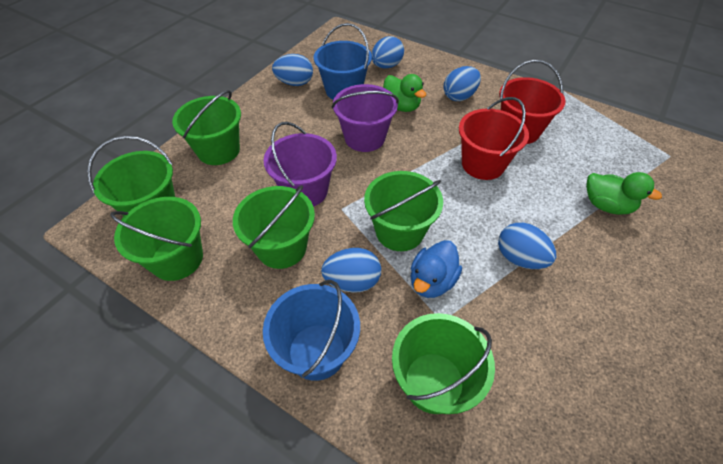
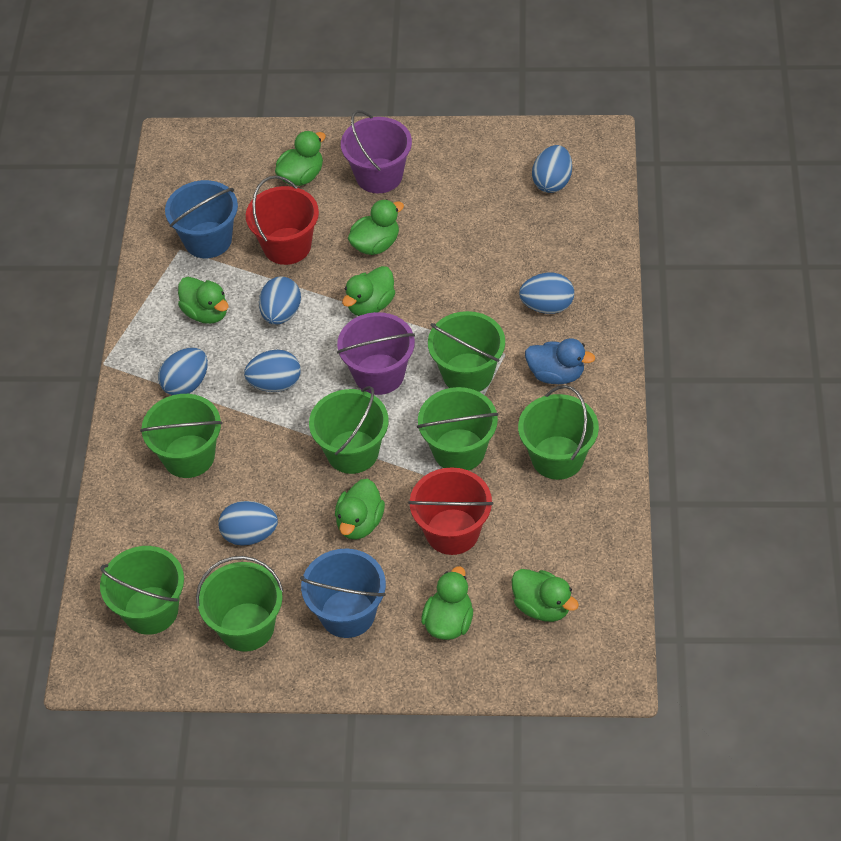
blue egg: [272,54,313,86] [321,248,381,293] [371,36,404,69] [444,66,481,101] [498,223,556,269] = 5 -> [158,348,208,395] [218,501,278,546] [244,350,301,392] [259,277,301,325] [519,273,574,314] [532,145,572,193] = 6
green bucket: [88,136,175,216] [110,197,203,281] [172,90,241,165] [233,185,315,269] [364,171,443,251] [392,313,495,414] = 6 -> [100,546,184,635] [140,394,222,478] [196,556,283,652] [309,386,389,474] [417,387,499,471] [428,311,505,392] [518,385,599,480] = 7
green duck: [383,74,426,112] [586,172,662,215] = 2 -> [178,277,229,324] [275,131,326,186] [335,479,385,540] [342,266,395,316] [348,199,404,255] [421,566,473,640] [512,569,579,622] = 7

